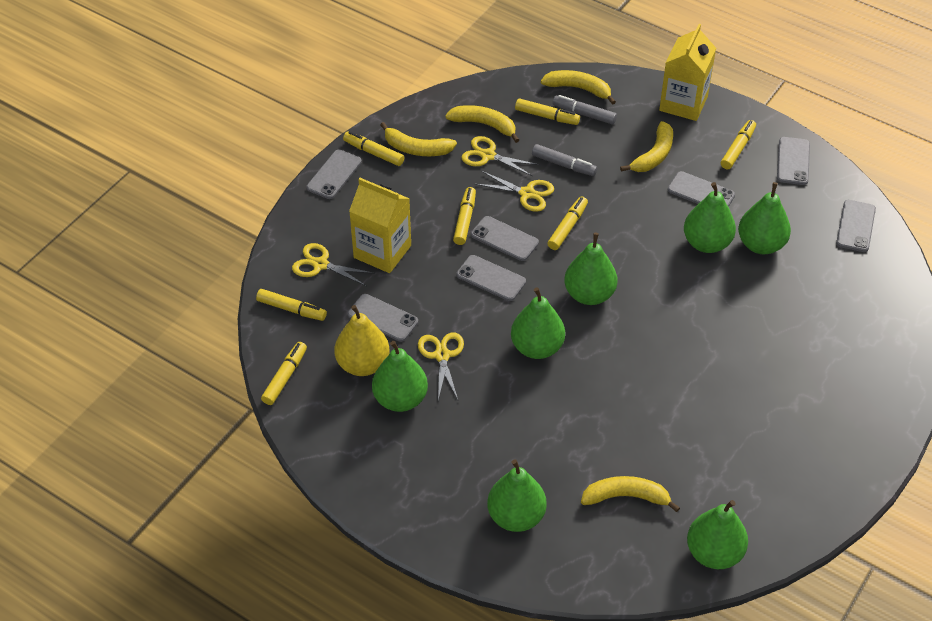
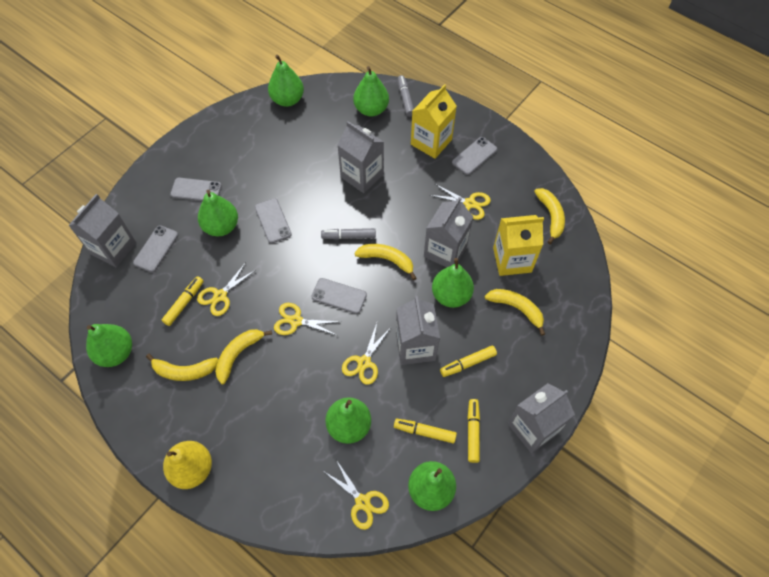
grey carton: none = 0 -> [68,194,136,267] [338,121,384,193] [396,296,440,365] [424,197,474,268] [508,383,575,453] = 5
grey phone: [307,149,362,199] [348,294,418,342] [457,255,526,301] [471,216,539,261] [668,171,735,207] [777,137,810,185] [836,200,876,252] = 7 -> [133,225,178,272] [170,177,222,201] [255,198,292,244] [311,278,367,314] [452,137,497,175] = 5
yellow marker: [256,289,327,321] [261,342,307,405] [343,131,404,166] [453,187,476,245] [515,98,580,125] [547,197,588,250] [721,120,756,169] = 7 -> [162,276,204,326] [394,418,457,443] [440,345,497,377] [468,399,480,463] = 4
yellow scissors: [292,243,373,286] [418,332,464,400] [461,136,540,176] [475,171,554,212] = 4 -> [197,262,256,316] [274,303,340,335] [325,461,389,530] [342,323,390,385] [430,184,491,220] = 5

